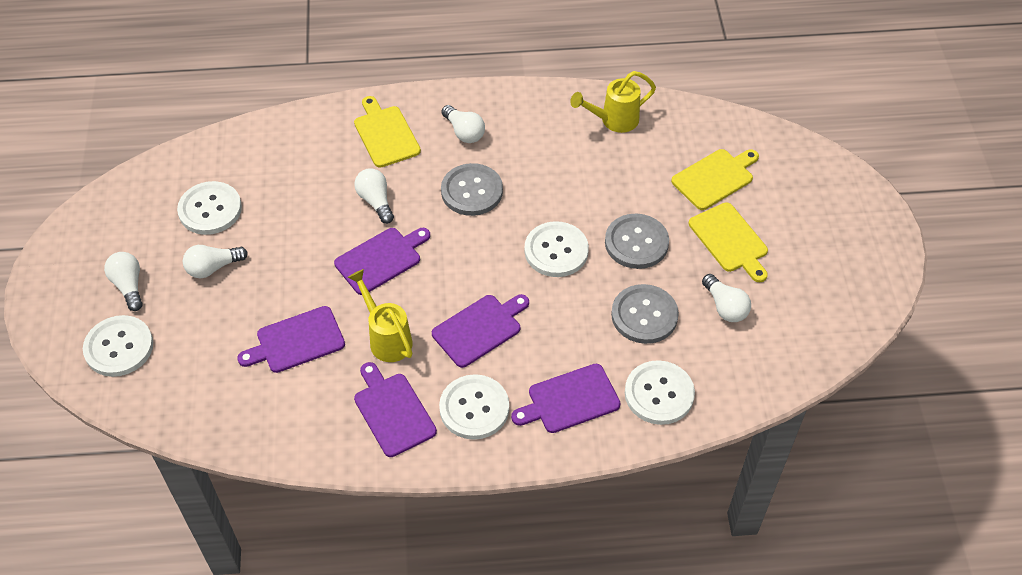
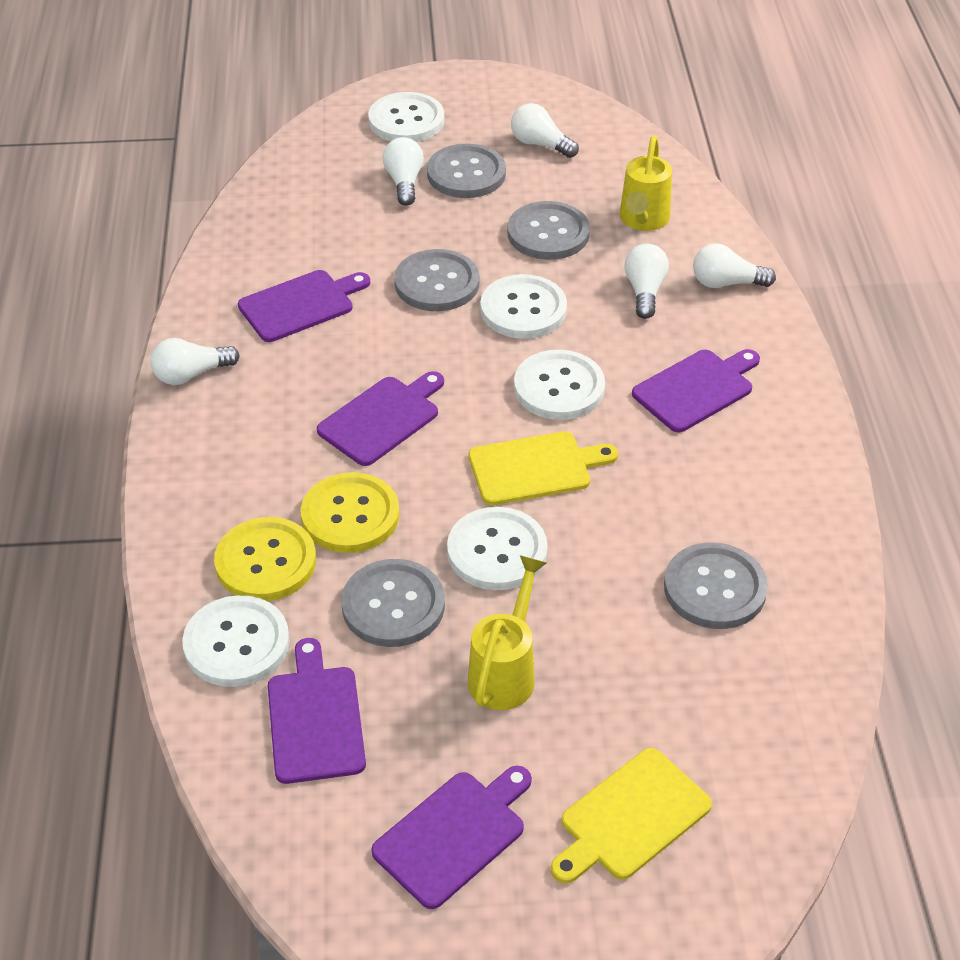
grey button: [441,163,503,216] [605,214,669,269] [611,284,679,344] = 3 -> [341,559,445,647] [394,249,479,311] [427,143,506,198] [507,201,590,260] [664,542,768,629] = 5
yellow button: none = 0 -> [214,517,316,601] [301,472,399,553] = 2
yellow cutting board: [354,96,421,168] [671,149,759,210] [689,203,768,282] = 3 -> [469,431,618,505] [551,748,712,883] = 2

